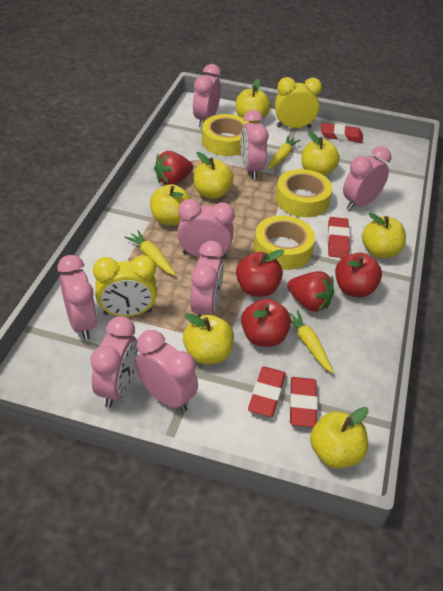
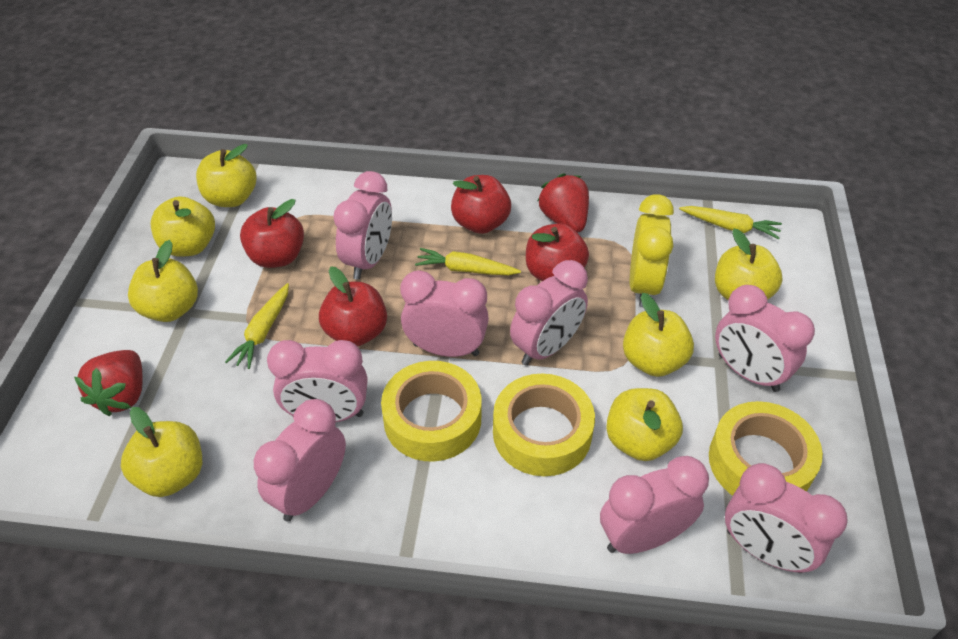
red apple: [236,249,284,297] [241,298,291,347] [335,253,382,297] = 3 -> [240,199,304,268] [319,266,387,346] [451,175,511,234] [526,223,589,281] = 4
red eraser: [248,367,286,417] [290,377,318,427] [321,123,363,143] [327,217,350,258] = 4 -> none = 0
yellow clock: [93,255,157,317] [275,77,322,128] = 2 -> [630,194,674,306] = 1

